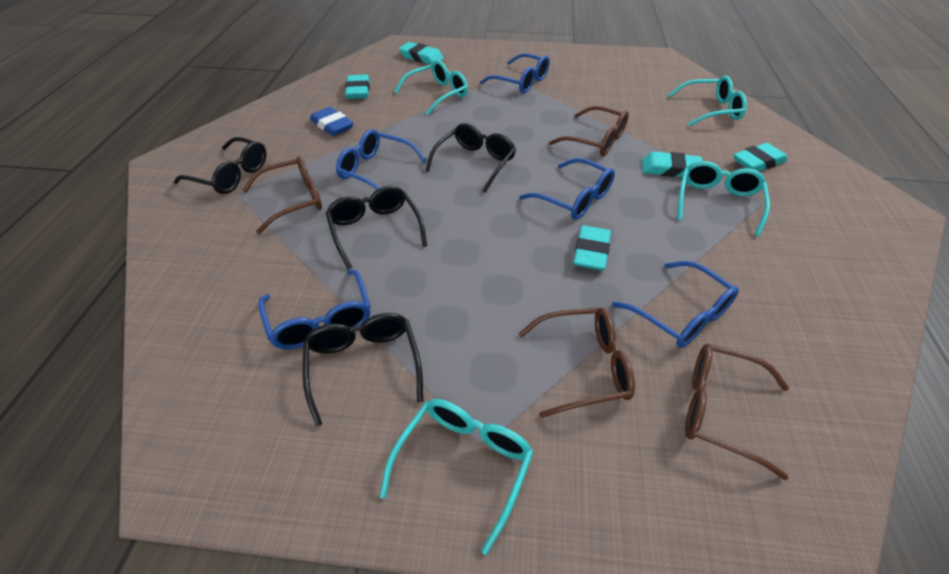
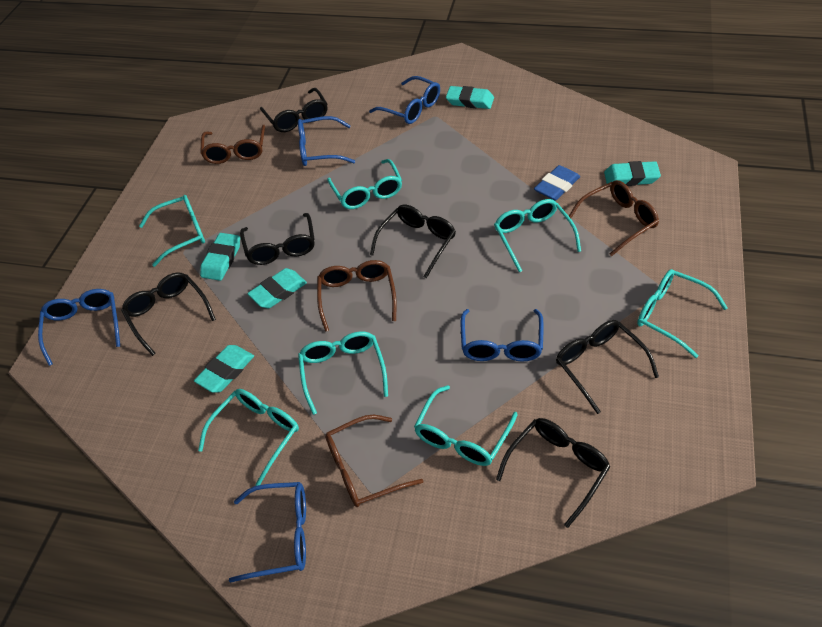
black glasses: [174,137,266,194] [303,313,423,427] [326,186,427,269] [425,123,516,193] = 4 -> [121,272,216,356] [240,213,315,265] [260,88,327,132] [370,205,456,279] [496,418,610,528] [556,320,659,414] = 6
turquoise glasses: [380,399,534,555] [394,60,468,115] [668,76,747,127] [678,161,770,236] = 4 -> [139,195,205,267] [198,389,299,486] [298,331,388,415] [327,159,402,209] [414,385,518,466] [494,199,581,272] [637,269,728,358] = 7

